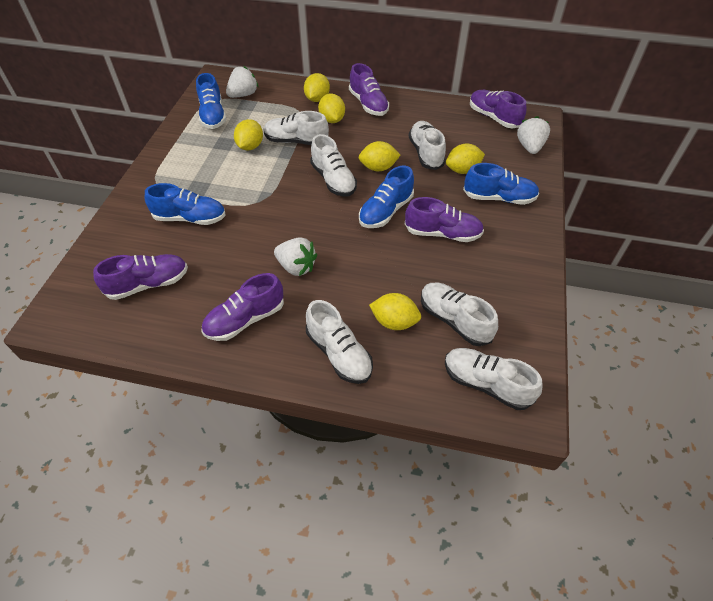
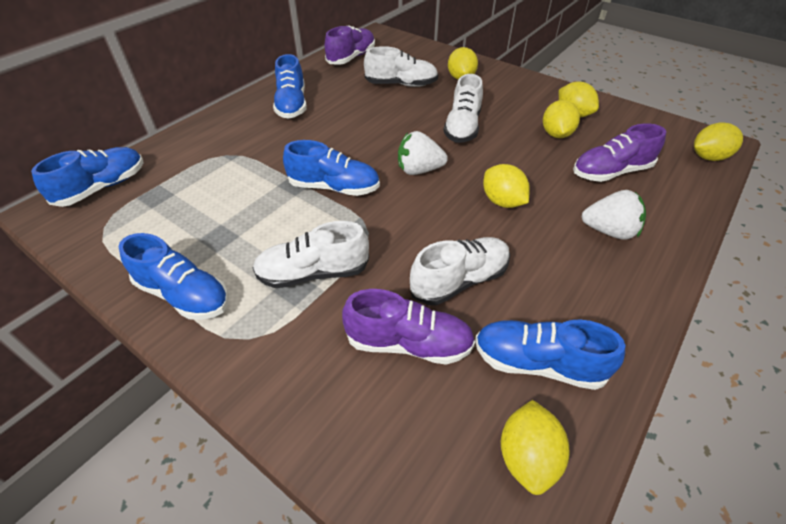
blue shoe: [145,183,226,225] [196,73,226,129] [359,166,414,228] [463,163,539,205] = 4 -> [31,147,144,207] [118,233,229,320] [273,54,307,119] [283,140,380,196] [475,319,625,390] = 5
purple shoe: [93,254,188,300] [202,273,284,341] [349,63,389,116] [405,197,484,242] [470,90,526,128] = 5 -> [325,25,375,65] [342,289,475,365] [573,123,666,182] = 3
white shoe: [264,111,329,145] [306,300,373,384] [310,134,357,197] [409,121,446,170] [421,282,498,346] [445,348,543,410] = 6 -> [253,221,369,288] [364,46,438,87] [410,237,510,305] [443,74,483,143] = 4
white strawberry: [226,66,258,98] [274,237,317,276] [517,116,550,154] = 3 -> [398,131,448,175] [581,190,646,240] = 2

